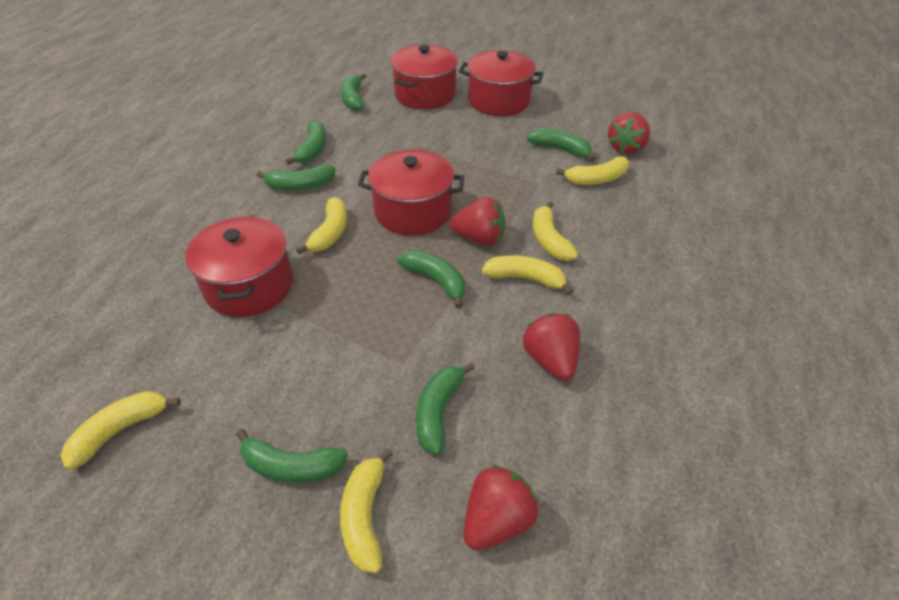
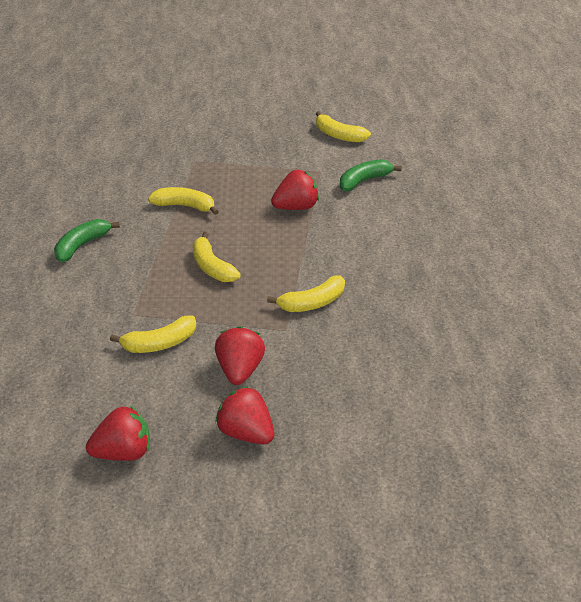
green banana: [236,429,348,483] [257,164,336,190] [286,120,326,165] [340,73,366,111] [397,250,465,308] [416,362,475,455] [527,128,595,161] = 7 -> [54,219,120,262] [340,159,402,191] = 2
red pot: [185,215,293,317] [358,149,464,235] [391,45,458,109] [459,50,544,116] = 4 -> none = 0
yellow banana: [61,391,181,470] [296,197,347,254] [340,448,393,573] [482,255,573,295] [533,201,578,261] [556,156,629,185] = 6 -> [110,316,196,353] [148,187,219,215] [193,232,241,282] [267,275,345,312] [316,111,371,143] = 5

